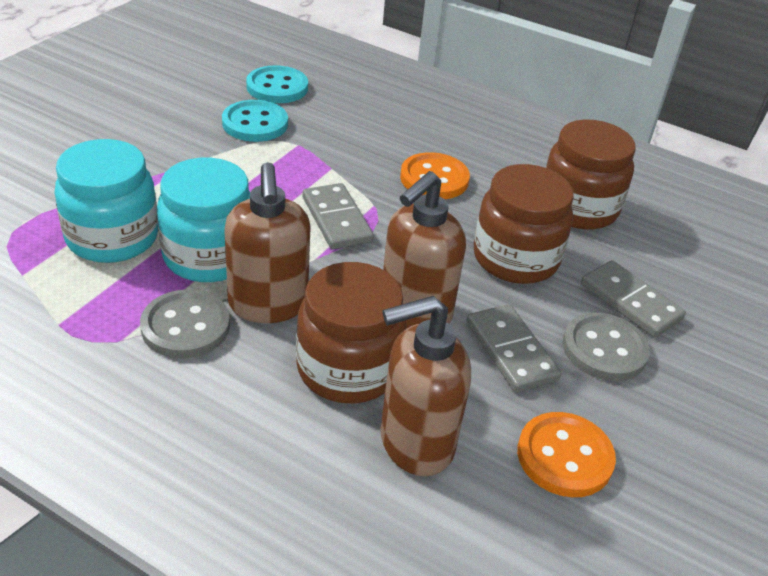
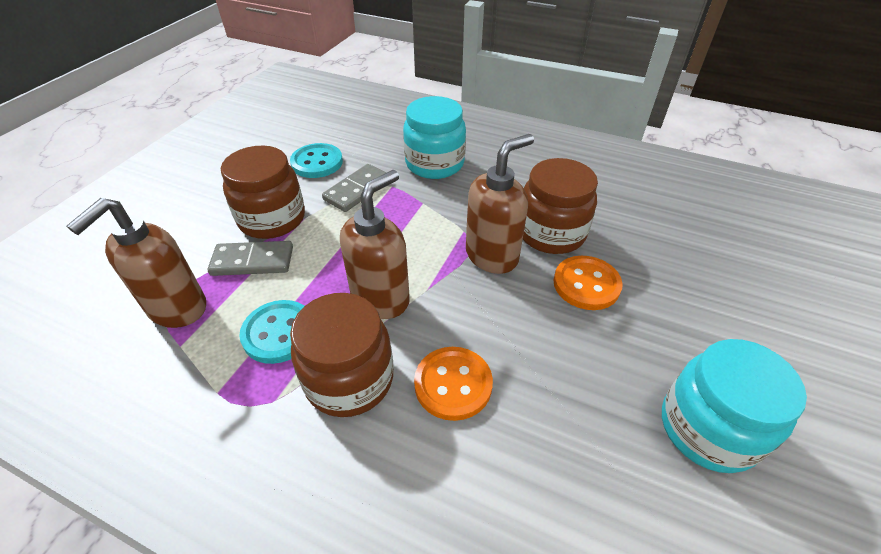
grey button: [140,289,230,359] [563,313,650,381] = 2 -> none = 0
grey domino: [303,183,374,249] [467,304,561,392] [581,260,686,338] = 3 -> [208,241,293,276] [322,164,386,212] = 2

